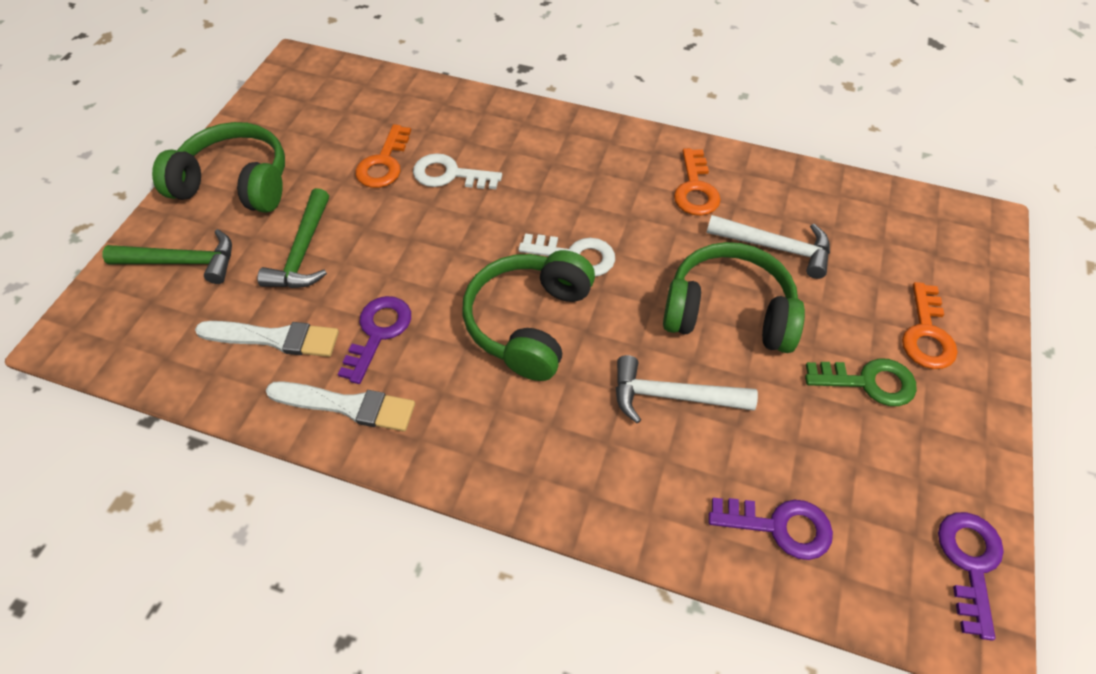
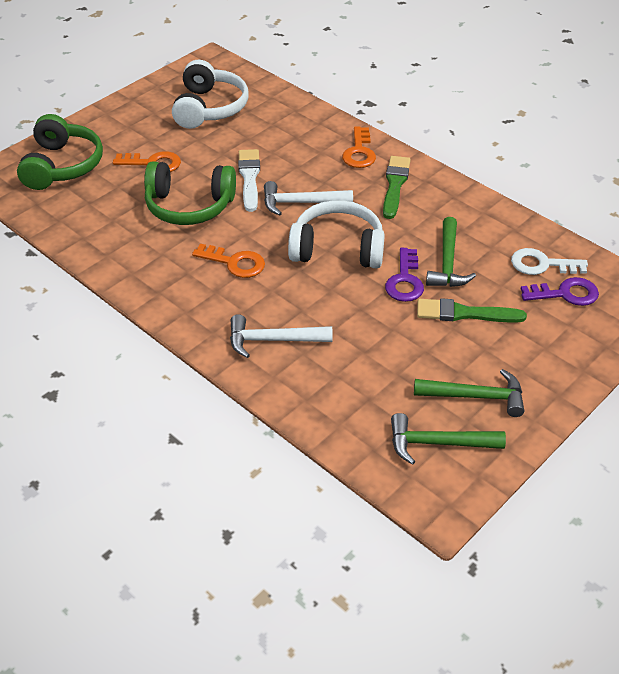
green brush: none = 0 -> [383,156,411,219] [417,298,527,323] = 2
green hammer: [103,229,232,284] [257,188,329,288] = 2 -> [391,413,506,465] [414,369,524,417] [426,217,476,287] = 3
green headphones: [152,122,285,213] [462,250,595,381] [663,242,805,353] = 3 -> [17,114,103,190] [144,161,236,225] = 2
green key: [805,358,917,406] = 1 -> none = 0
purple key: [338,296,411,384] [708,498,833,560] [938,512,1004,641] = 3 -> [385,248,424,302] [521,277,599,306] = 2
white brush: [195,321,339,357] [266,381,415,432] = 2 -> [238,149,260,212] = 1
white headphones: none = 0 -> [172,60,248,129] [288,200,385,268] = 2
white key: [413,153,502,189] [518,234,615,276] = 2 -> [511,248,588,275] = 1

